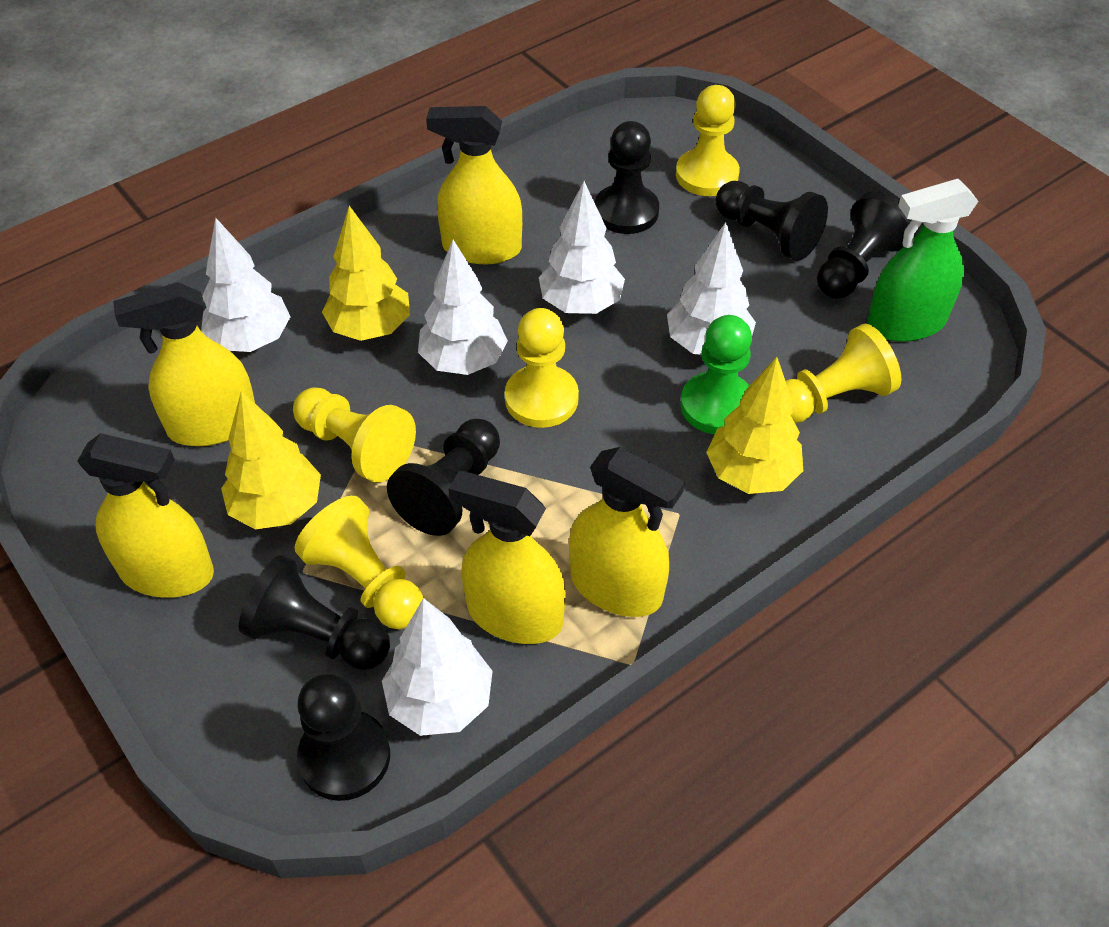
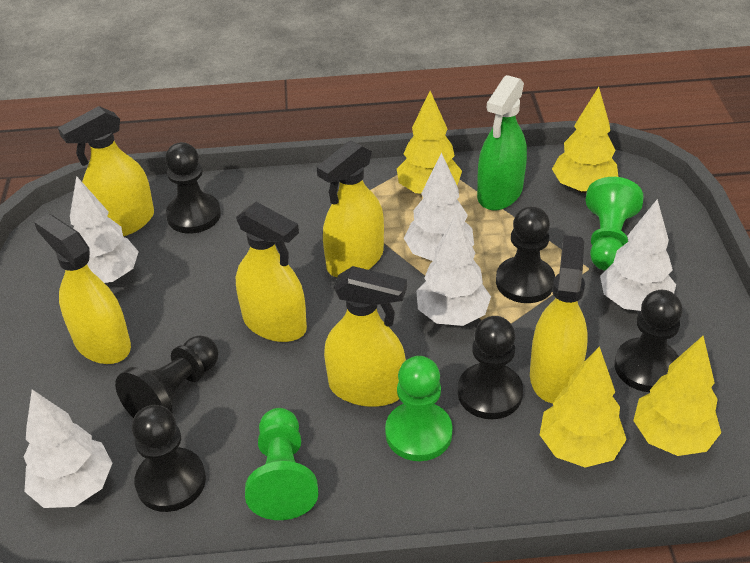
green pawn: [681,315,752,434] = 1 -> [245,408,318,520] [385,356,452,461] [586,177,644,270] = 3
yellow pawn: [293,387,416,483] [294,496,424,629] [505,308,579,428] [676,85,740,196] [786,323,901,423] = 5 -> none = 0
yellow spray bottle: [78,433,214,598] [113,282,255,446] [426,106,522,264] [448,471,566,644] [569,447,685,617] = 5 -> [34,214,131,364] [58,106,154,236] [236,202,307,342] [317,140,384,277] [324,266,407,407] [530,235,588,403] = 6
yellow tree: [221,391,321,530] [322,206,410,341] [706,357,803,494] = 3 -> [397,91,462,193] [540,346,627,468] [552,87,618,193] [633,336,721,456] = 4

